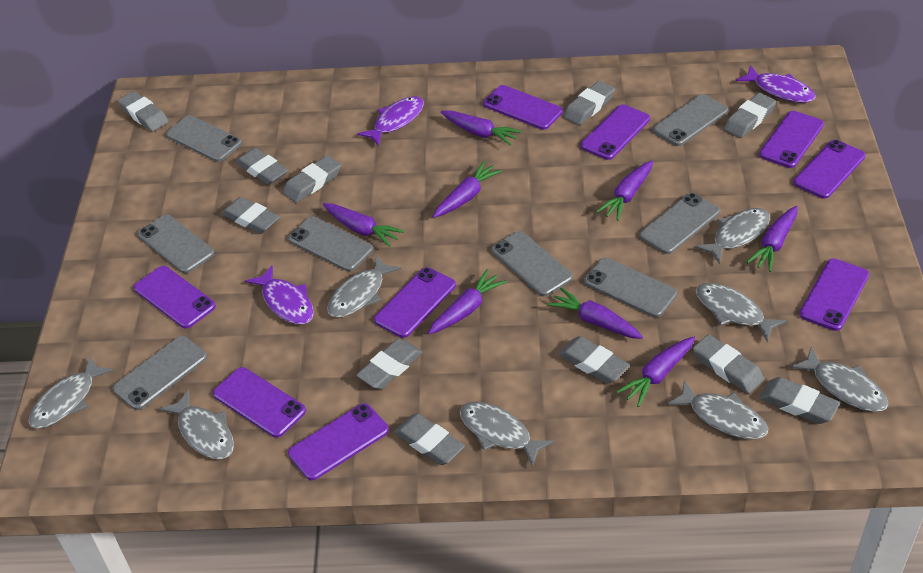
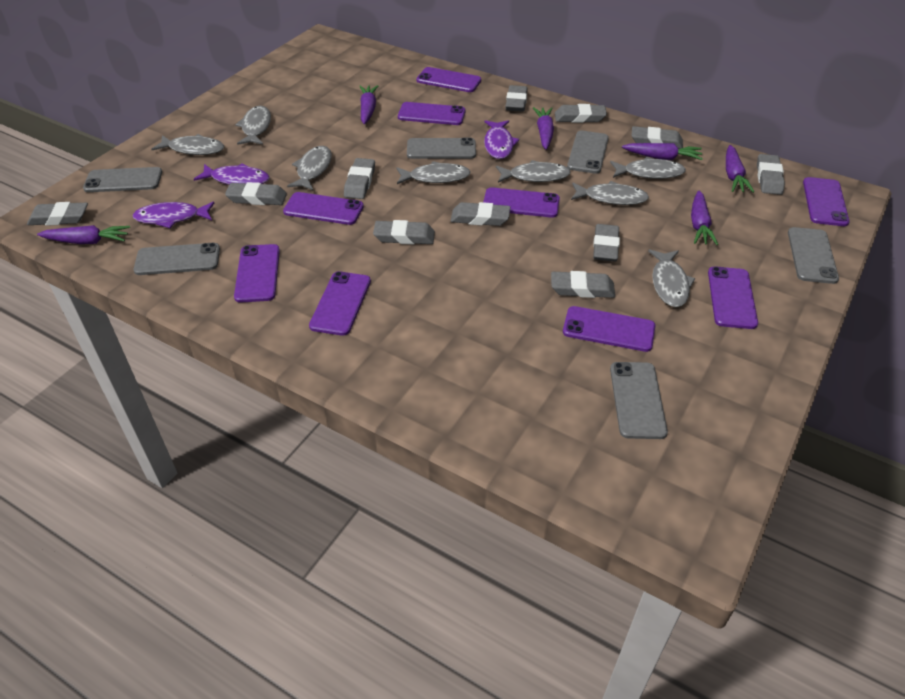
grey phone: [113,336,207,410] [138,214,215,273] [166,115,242,162] [288,217,373,271] [491,231,573,296] [584,258,677,317] [639,193,720,254] [653,94,728,146] = 8 -> [83,167,162,192] [134,243,220,275] [407,138,476,159] [567,131,609,174] [610,362,668,439] [788,227,839,284] = 6
purple carrot: [323,203,404,247] [428,269,507,334] [433,161,502,218] [441,110,522,146] [547,288,643,339] [596,161,653,221] [616,337,695,407] [746,206,798,272] = 8 -> [37,225,130,244] [360,85,378,124] [533,107,554,149] [622,143,703,160] [691,190,718,245] [726,145,755,193] = 6

